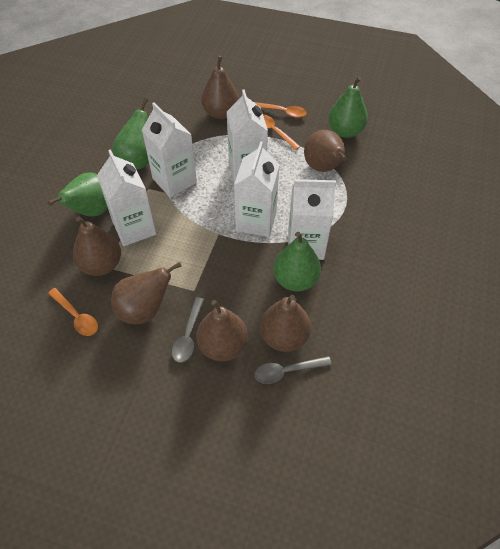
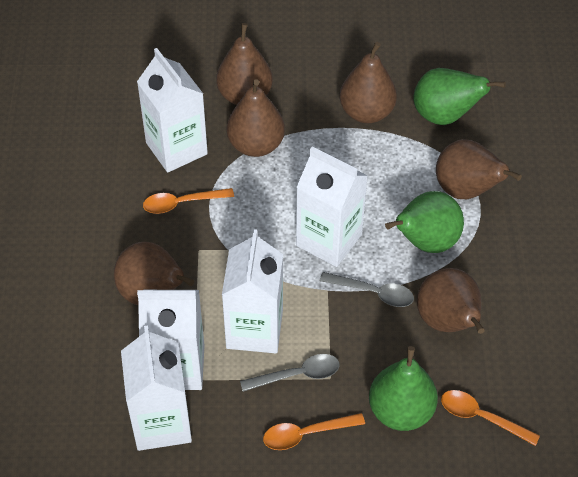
green pear: [48,173,108,217] [112,98,149,169] [273,232,321,291] [328,76,368,138] = 4 -> [369,346,438,431] [385,191,464,253] [413,68,506,125] = 3

